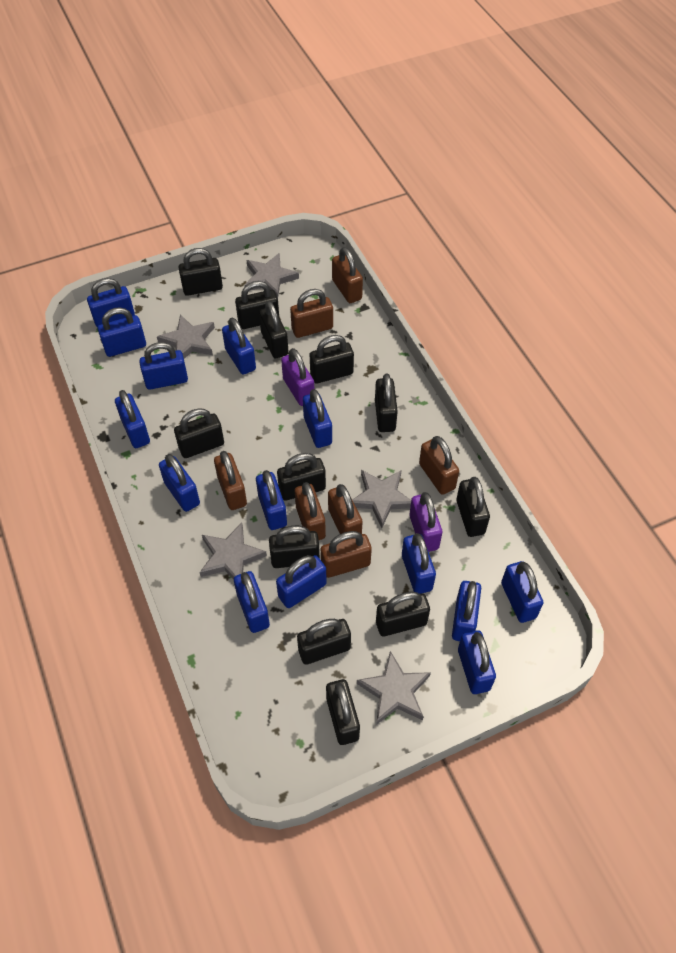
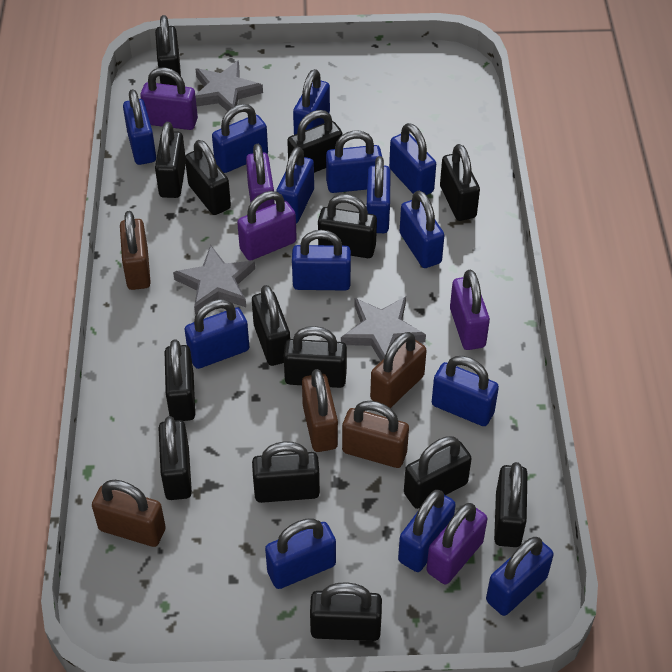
black padlock: [174,408,224,458] [178,248,223,296] [235,281,279,329] [259,301,289,358] [269,526,320,568] [277,453,326,501] [297,619,351,665] [310,335,354,383] [326,679,360,745] [375,374,398,432] [376,592,430,636] [456,477,490,537] = 12 -> [155,15,181,86] [155,122,186,198] [159,416,192,500] [165,339,195,421] [185,140,231,215] [252,285,290,366] [252,441,320,503] [284,326,347,388] [287,110,343,173] [310,582,382,641] [318,194,377,258] [404,436,472,509] [440,144,480,221] [494,462,528,547] = 14
brown padlock: [214,451,247,510] [290,289,333,338] [295,482,326,540] [321,531,372,578] [328,484,362,534] [332,247,363,303] [419,436,459,495] = 7 -> [92,480,166,547] [120,211,151,290] [302,369,338,452] [342,401,409,468] [370,332,427,408] = 5
grey star: [157,315,215,359] [200,523,267,580] [244,253,299,298] [353,470,411,528] [357,651,431,725] = 5 -> [173,245,255,314] [195,60,263,117] [341,297,426,361] = 3
purple padlock: [281,348,314,406] [409,492,442,552] = 2 -> [140,68,198,130] [237,191,297,261] [246,144,275,211] [426,503,487,584] [450,270,490,350] = 5

